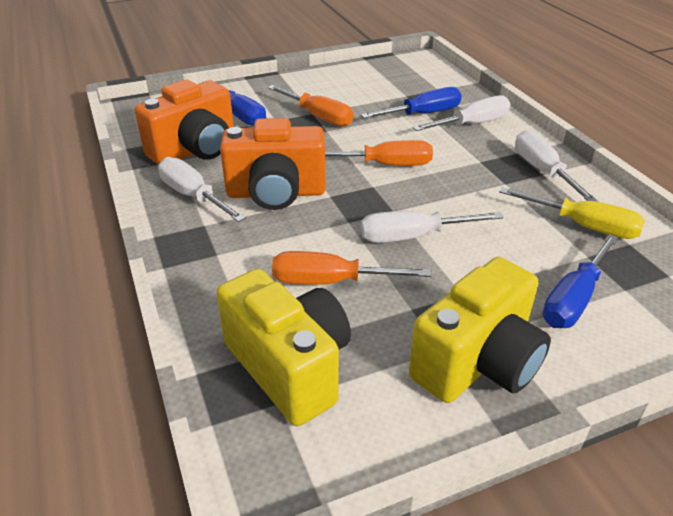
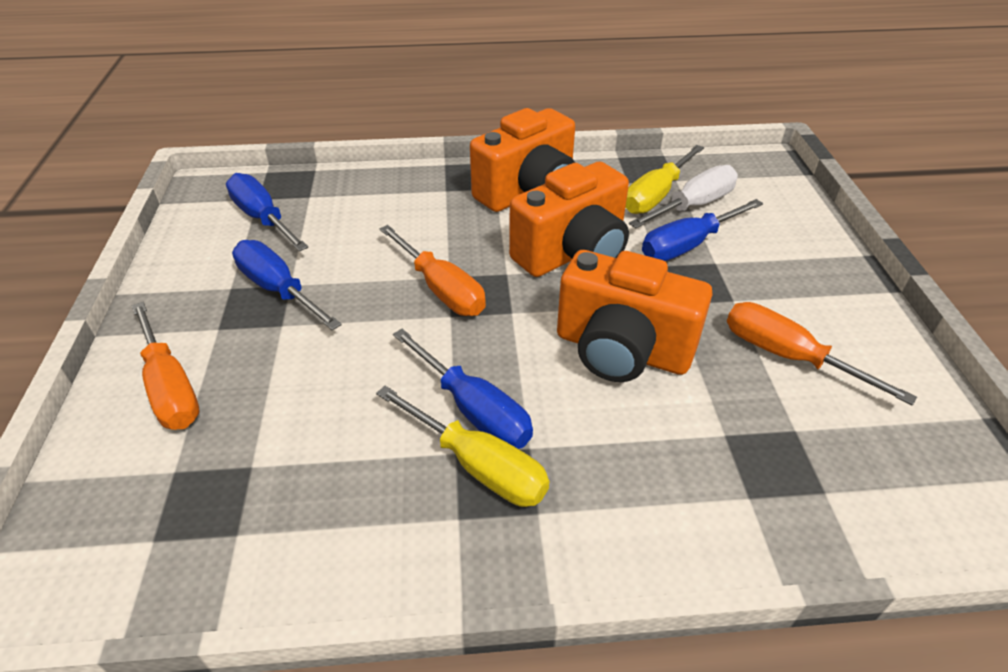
blue screwdriver: [203,80,266,126] [361,87,462,118] [542,234,619,328] = 3 -> [226,173,308,252] [232,240,342,330] [393,329,533,449] [642,199,763,261] = 4
orange camera: [135,79,234,165] [220,118,326,210] = 2 -> [470,108,575,212] [509,162,629,277] [557,250,713,382] = 3
white screwdriver: [158,157,246,222] [361,211,503,243] [413,95,511,131] [515,130,598,202] = 4 -> [629,165,738,228] = 1
yellow camera: [216,269,351,426] [409,257,551,403] = 2 -> none = 0
yellow screwdriver: [499,187,645,239] = 1 -> [376,386,549,507] [625,145,704,214] = 2

